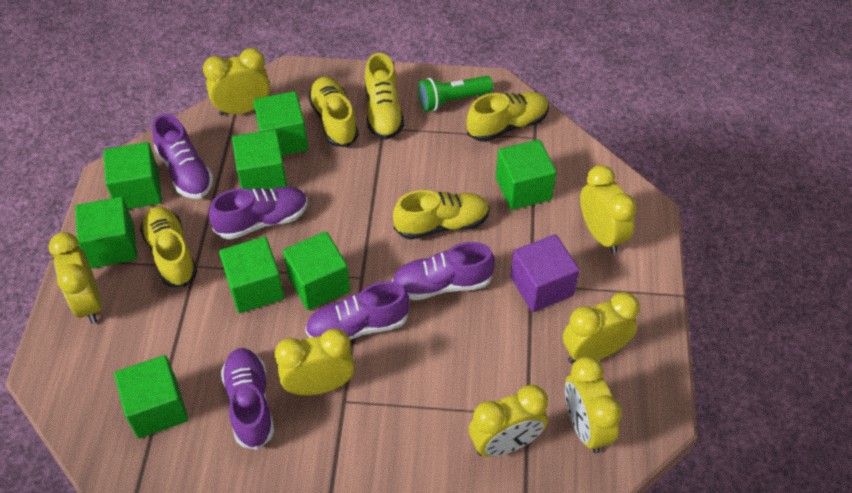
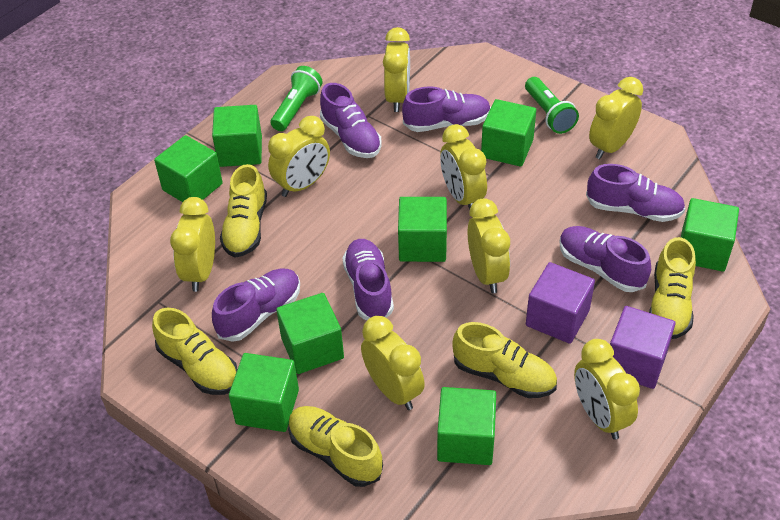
green flashlight: [418,76,493,111] = 1 -> [271,66,323,131] [525,77,579,134] = 2
purple cube: [510,234,579,312] = 1 -> [526,262,595,344] [610,306,676,389] = 2
purple shoe: [152,114,213,199] [209,187,308,240] [221,348,274,450] [305,281,409,340] [392,242,495,300] = 5 -> [212,269,300,342] [320,83,381,158] [342,239,394,320] [402,86,491,132] [560,226,651,292] [586,164,685,222] = 6
yellow clock: [48,232,102,324] [203,48,270,116] [275,329,354,395] [469,385,548,457] [563,292,640,363] [565,357,622,453] [580,165,637,254] = 7 -> [170,197,215,292] [268,116,330,197] [361,316,425,410] [383,27,410,112] [440,124,487,210] [468,198,510,293] [574,339,640,439] [589,77,643,159] = 8

